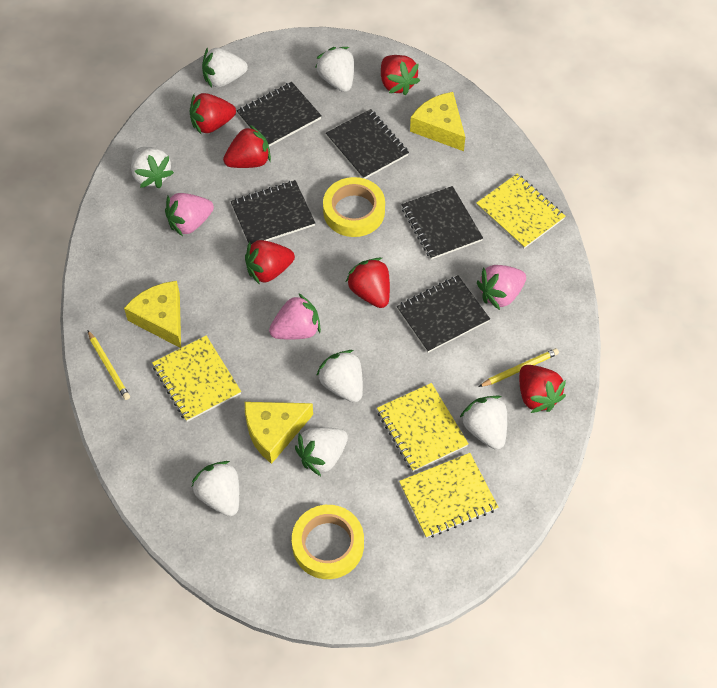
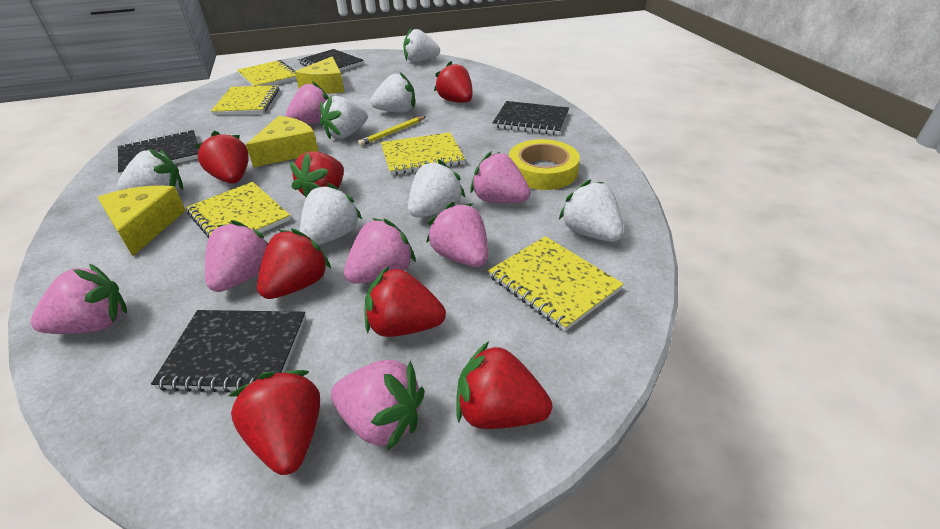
black notebook: [231,180,315,244] [237,82,322,147] [326,109,409,179] [397,276,490,353] [402,186,483,260] = 5 -> [118,130,199,175] [151,310,306,393] [298,49,364,71] [493,101,569,135] = 4
pink strawberry: [165,193,214,236] [269,293,321,340] [477,265,526,310] = 3 -> [31,264,127,334] [205,220,268,292] [286,81,329,124] [331,360,425,451] [344,218,416,284] [426,202,488,267] [470,151,530,203] = 7
red strawberry: [189,93,236,134] [223,125,271,168] [245,240,295,285] [346,258,390,308] [381,55,420,95] [519,365,566,413] = 6 -> [195,131,249,184] [229,370,320,475] [257,229,331,299] [290,151,344,197] [364,266,446,337] [434,61,473,103] [456,341,552,429] = 7
yellow notebook: [152,336,241,422] [377,383,469,472] [399,453,498,538] [476,174,565,249] = 4 -> [186,182,291,238] [211,85,279,115] [237,60,296,86] [381,132,465,175] [488,236,624,331] = 5
yellow pencil: [88,331,130,400] [479,348,559,387] = 2 -> [358,116,426,146] = 1
yellow tape: [292,505,364,579] [323,177,385,237] = 2 -> [509,139,580,190] = 1

